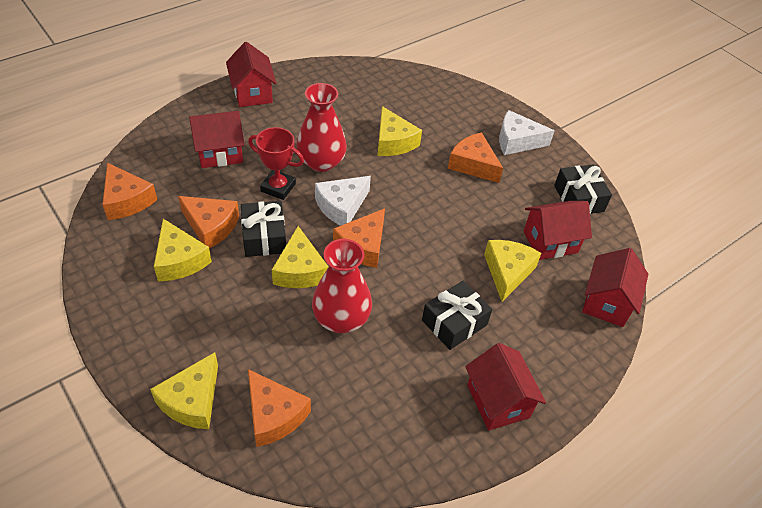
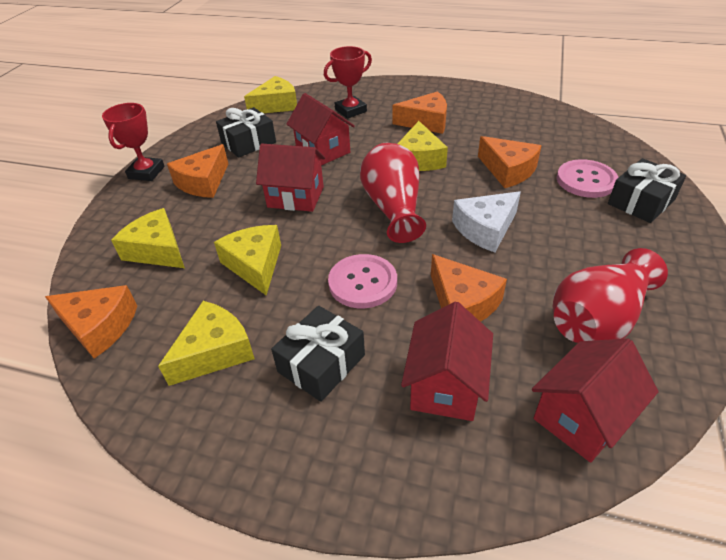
pink button: none = 0 -> [328,254,397,308] [557,159,619,198] = 2
red house: [189,111,244,168] [226,42,276,107] [465,343,546,430] [524,201,592,260] [582,248,648,327] = 5 -> [256,144,325,212] [287,93,355,165] [401,302,493,421] [532,338,658,463] = 4
red trophy: [248,127,304,200] = 1 -> [102,103,165,181] [324,46,372,119] = 2
white cheese: [315,176,371,226] [499,110,555,155] = 2 -> [452,191,521,252] = 1

